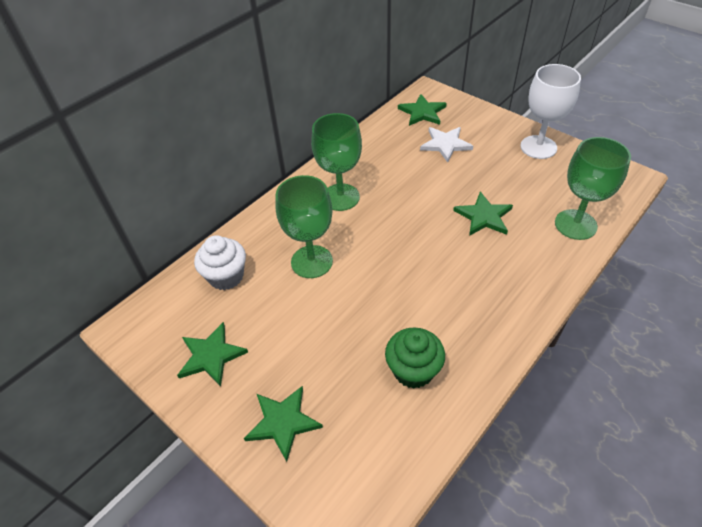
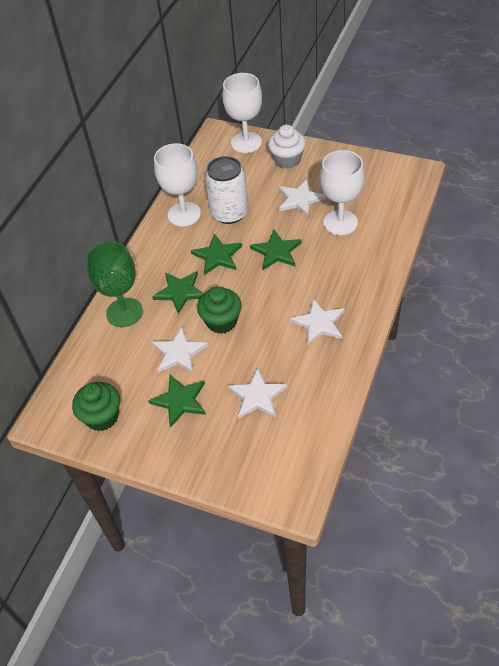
green cupcake: [385,327,445,389] = 1 -> [72,382,120,431] [197,286,242,334] = 2
green goblet: [275,175,333,278] [311,113,362,211] [555,137,631,240] = 3 -> [86,241,143,327] = 1
white can: none = 0 -> [205,156,248,224] = 1
white goblet: [520,64,581,159] = 1 -> [154,143,201,227] [222,73,262,153] [320,150,365,235] = 3
white star: [420,127,473,162] = 1 -> [152,327,208,374] [228,368,287,419] [279,179,326,217] [290,299,345,345] = 4

